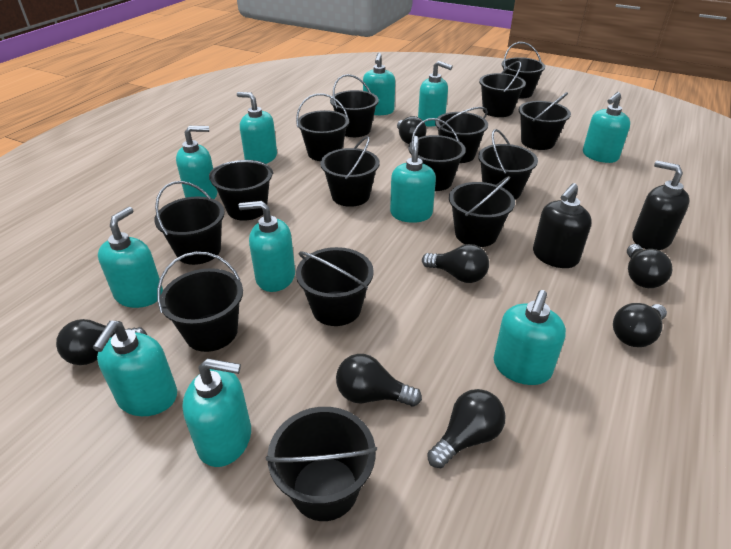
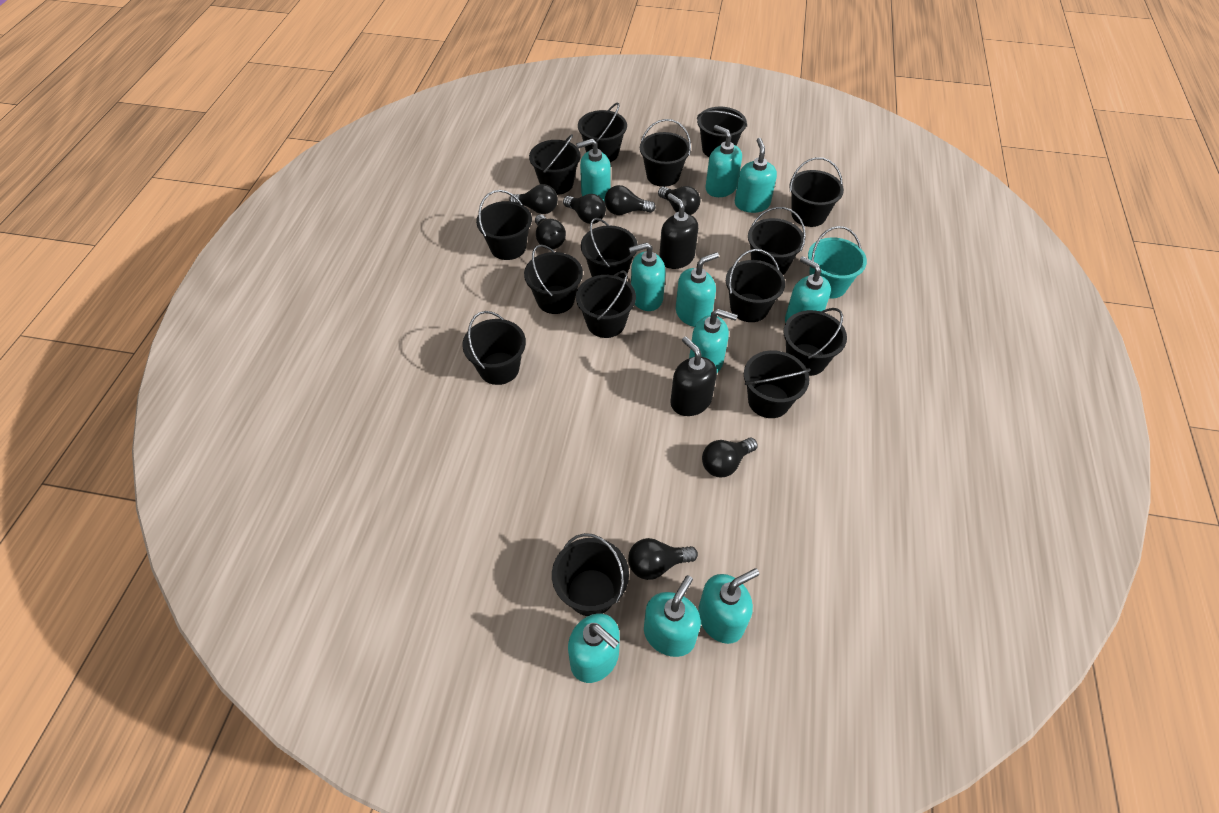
turquoise bucket: none = 0 -> [808,226,867,299] = 1
turquoise soap dispenser: [92,321,177,416] [98,207,163,308] [176,126,218,199] [182,358,251,467] [237,92,277,164] [238,201,295,292] [363,53,395,115] [390,136,436,223] [418,61,453,126] [494,290,566,385] [583,92,630,163] = 11 -> [568,613,620,683] [576,139,611,202] [629,242,666,311] [644,575,701,657] [676,252,719,327] [689,309,738,373] [698,568,759,644] [705,125,742,197] [735,138,777,213] [785,256,831,323] = 10

